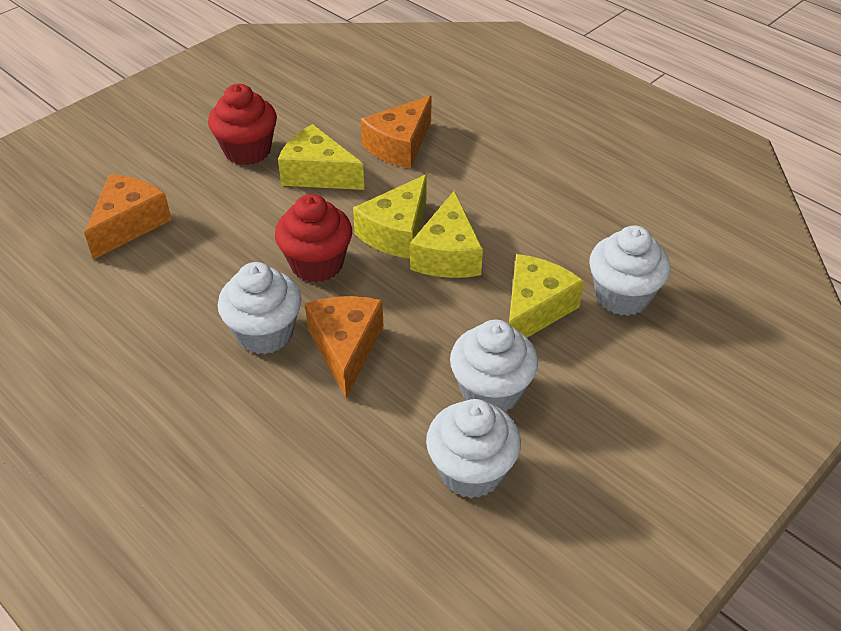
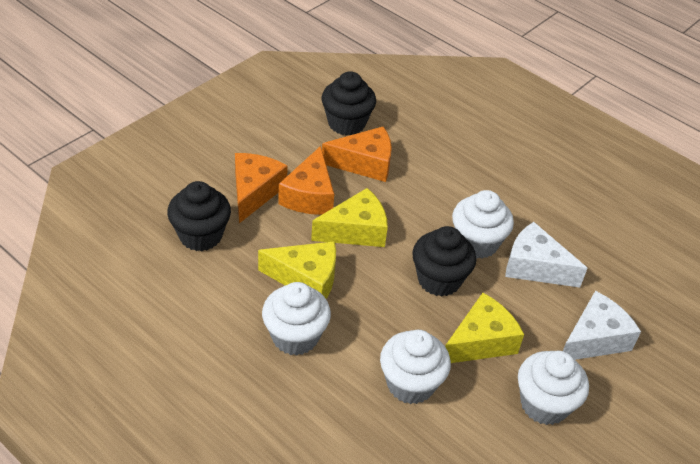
black cupcake: none = 0 -> [167,181,231,251] [322,71,376,136] [412,226,476,297] = 3
red cupcake: [208,84,277,165] [275,194,352,282] = 2 -> none = 0
white cheese: none = 0 -> [505,222,587,288] [563,291,641,360] = 2
yellow cheese: [278,124,364,190] [353,175,427,259] [410,191,483,278] [509,254,584,338] = 4 -> [258,241,336,299] [311,188,388,247] [445,293,524,363] = 3

